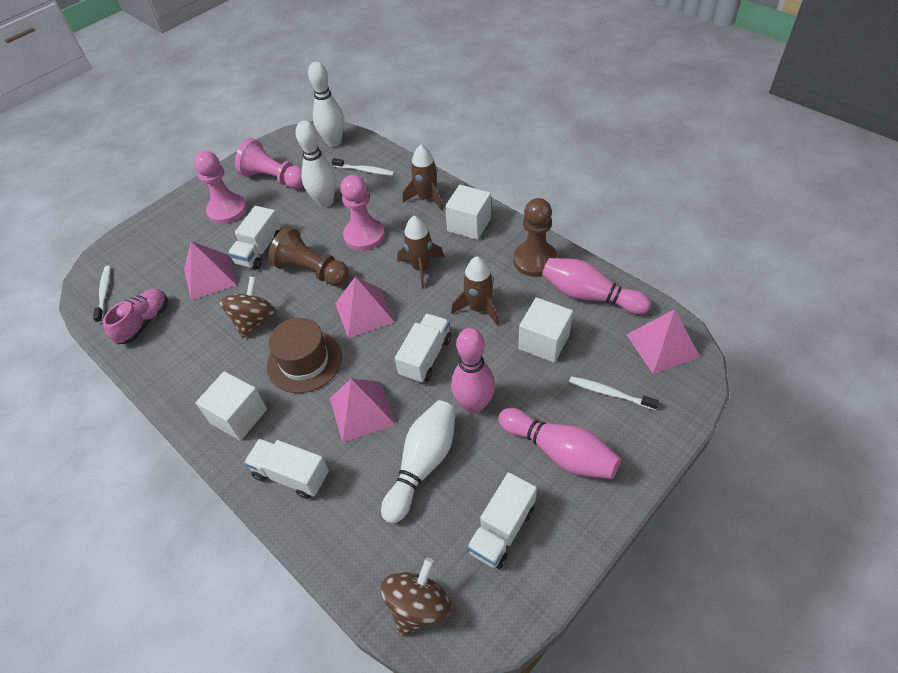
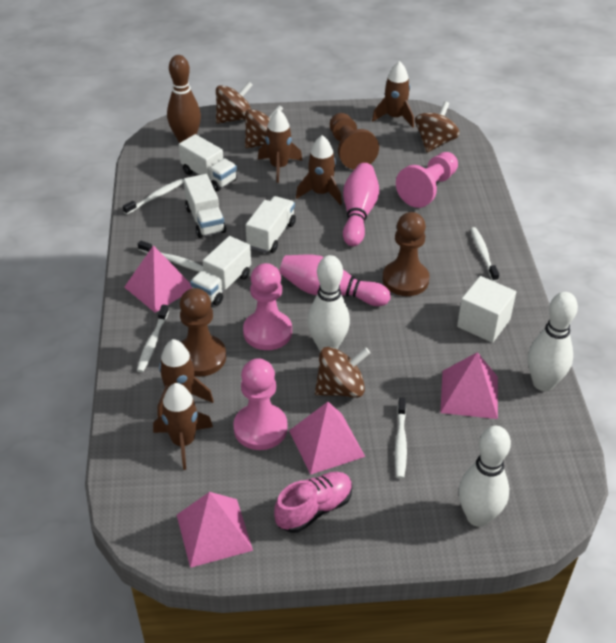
brown bowling pin: none = 0 -> [167,55,201,143] = 1
brown hat: [267,318,342,393] = 1 -> none = 0
brown pawn: [269,226,349,286] [513,198,557,277] = 2 -> [180,288,226,377] [330,113,379,170] [383,212,430,296] = 3
brown rocket: [397,216,444,289] [403,145,443,211] [451,256,499,326] = 3 -> [153,383,213,470] [157,339,214,418] [258,109,303,183] [296,135,342,205] [372,61,414,128] = 5
brown spinning top: [220,277,276,338] [381,558,451,636] = 2 -> [216,82,253,124] [245,105,283,148] [315,347,370,398] [415,101,460,152] = 4
pink bowling pin: [451,328,495,414] [498,408,621,479] [542,258,651,314] = 3 -> [279,255,391,306] [343,163,379,246] = 2
white cube: [195,371,267,441] [445,185,491,240] [518,297,573,363] = 3 -> [457,276,516,343] = 1
white toothbrush: [93,266,111,323] [332,158,394,176] [569,376,659,410] = 3 -> [123,179,184,215] [137,304,169,373] [138,240,203,272] [395,397,407,479] [471,227,499,282] = 5

